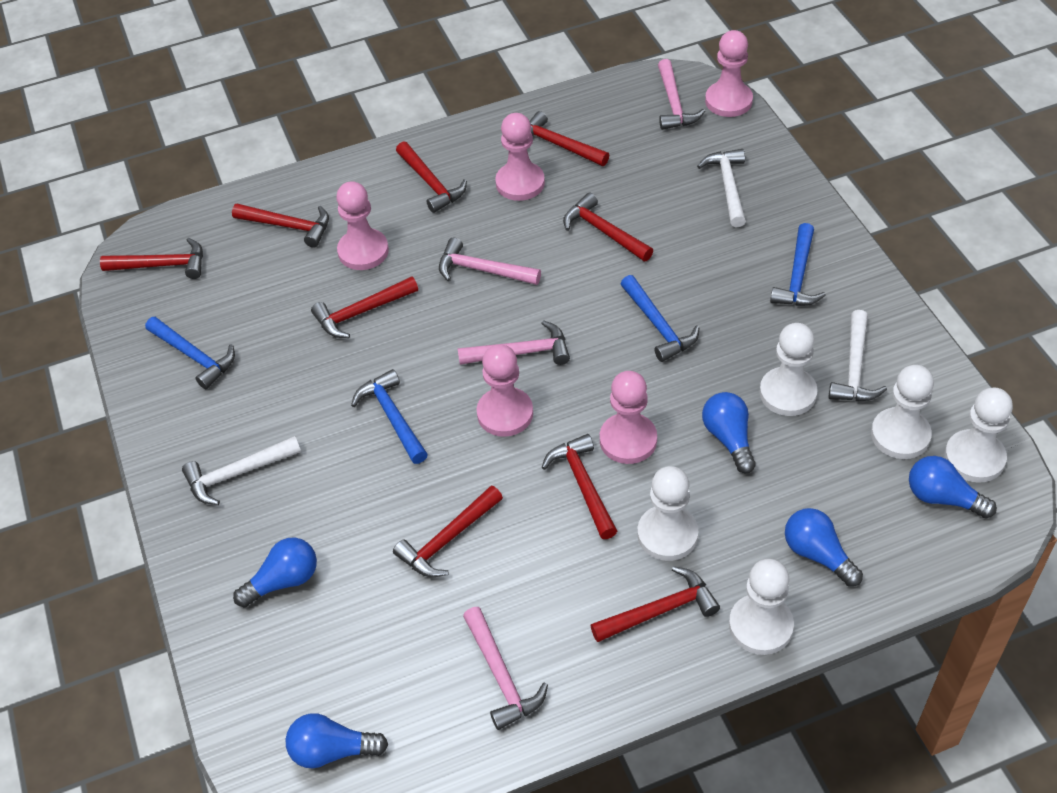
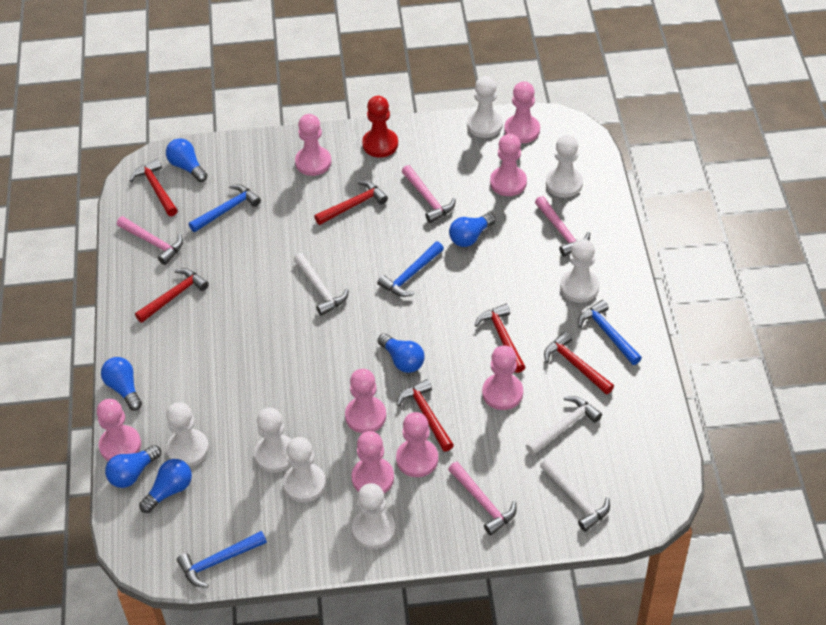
blue light bulb: [233,538,317,608] [286,713,388,769] [702,392,756,473] [785,508,863,587] [909,456,997,518] = 5 -> [101,357,142,411] [105,445,161,488] [139,459,192,513] [166,138,208,182] [378,333,425,373] [449,213,496,247] = 6
pink pawn: [336,181,389,270] [477,344,533,437] [495,113,545,201] [600,371,657,464] [705,30,753,117] = 5 -> [97,399,141,461] [295,114,331,176] [345,369,386,433] [352,431,394,493] [396,412,438,477] [482,345,523,410] [490,134,527,196] [504,81,540,143] = 8
red hammer: [100,238,203,279] [232,204,329,248] [311,276,418,338] [393,485,503,577] [396,142,467,213] [530,111,609,166] [541,434,617,539] [563,193,654,261] [590,566,720,642] = 9 -> [130,159,178,216] [135,268,209,323] [314,181,388,225] [397,379,454,451] [475,304,525,373] [544,331,614,394] = 6
red pawn: none = 0 -> [362,96,398,158] = 1
white pawn: [637,466,699,561] [729,559,794,655] [760,323,818,416] [871,365,934,459] [944,388,1013,483] = 5 -> [166,402,209,467] [254,408,291,473] [283,437,326,502] [352,483,396,549] [467,76,503,138] [546,135,583,198] [560,239,599,303] = 7

